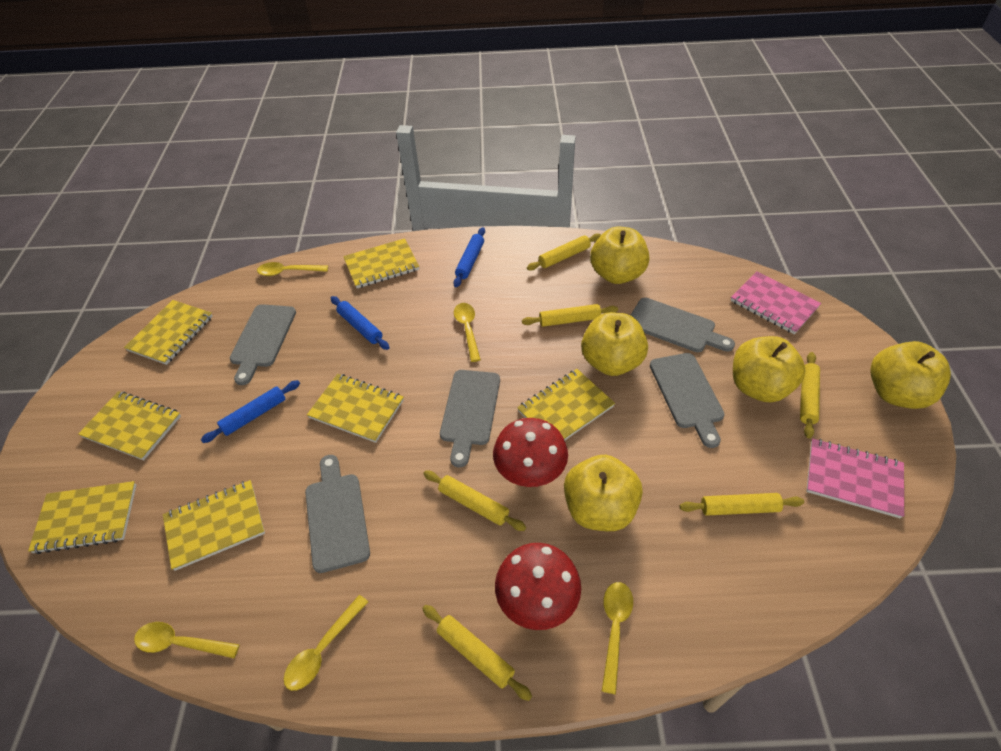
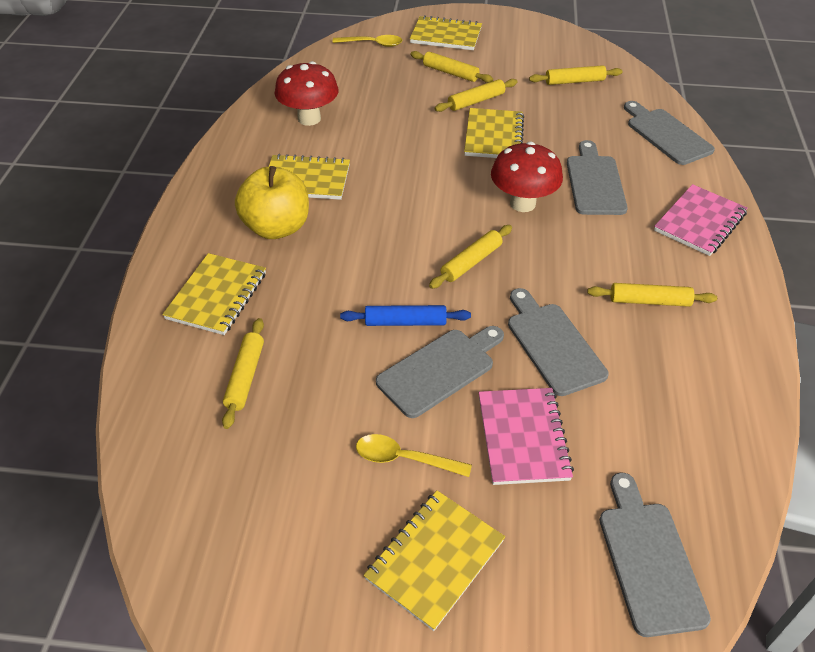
blue rolling pin: [201,380,300,443] [331,296,390,350] [453,227,485,287] = 3 -> [340,305,471,326] = 1
yellow apple: [564,455,643,531] [581,312,648,376] [590,227,649,284] [733,336,806,403] [870,341,951,409] = 5 -> [235,166,309,239] = 1
yellow notebook: [28,481,136,554] [78,391,181,461] [124,300,213,365] [163,480,265,571] [307,374,404,443] [343,238,419,288] [517,369,615,441] = 7 -> [162,253,266,335] [269,154,350,200] [364,490,505,631] [410,15,482,50] [464,108,524,158] = 5
yellow spoon: [134,622,240,658] [257,262,328,276] [284,595,368,691] [454,303,481,362] [602,582,633,694] = 5 -> [332,35,403,47] [356,434,472,477] = 2

